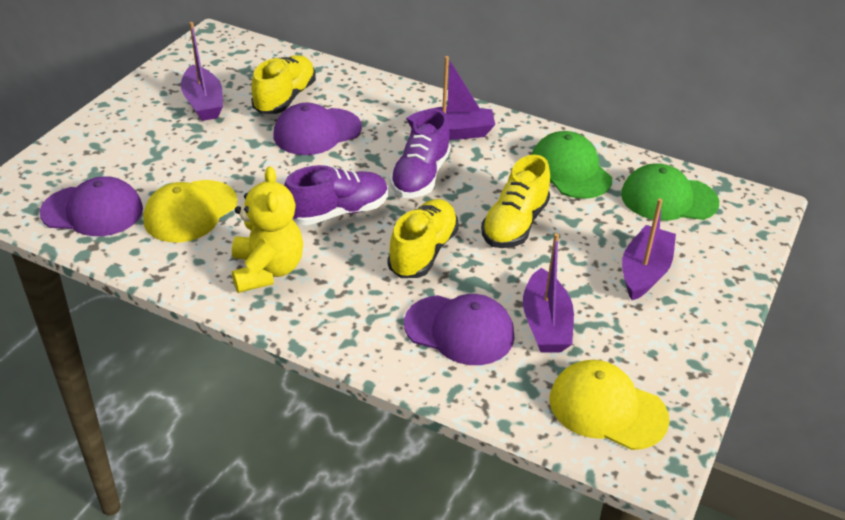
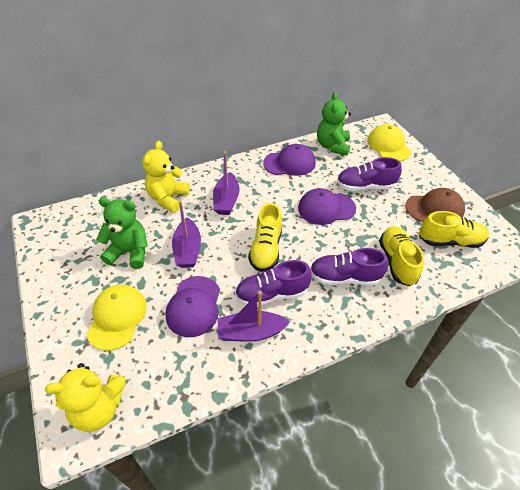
brown cap: none = 0 -> [405,188,465,222] = 1
green cap: [532,131,612,199] [621,164,719,221] = 2 -> none = 0
green teddy bear: none = 0 -> [96,197,148,269] [317,92,351,156] = 2
purple boat: [181,22,223,121] [406,56,495,140] [523,233,574,352] [622,198,676,300] = 4 -> [172,200,201,268] [213,151,239,215] [217,291,290,342] = 3
purple shoe: [284,165,388,225] [390,109,451,198] = 2 -> [235,260,312,307] [310,248,388,285] [337,157,402,191] = 3
yellow teddy bear: [232,166,303,293] = 1 -> [45,363,126,432] [143,141,190,213] = 2

